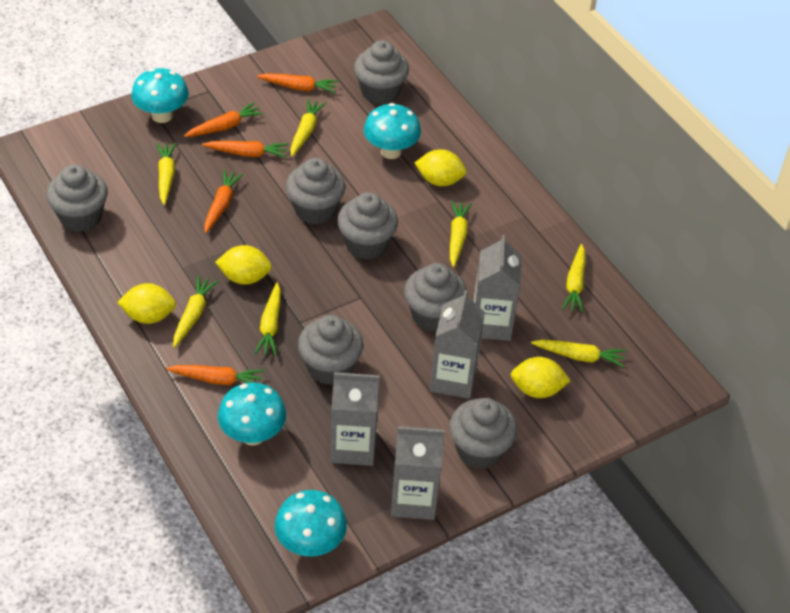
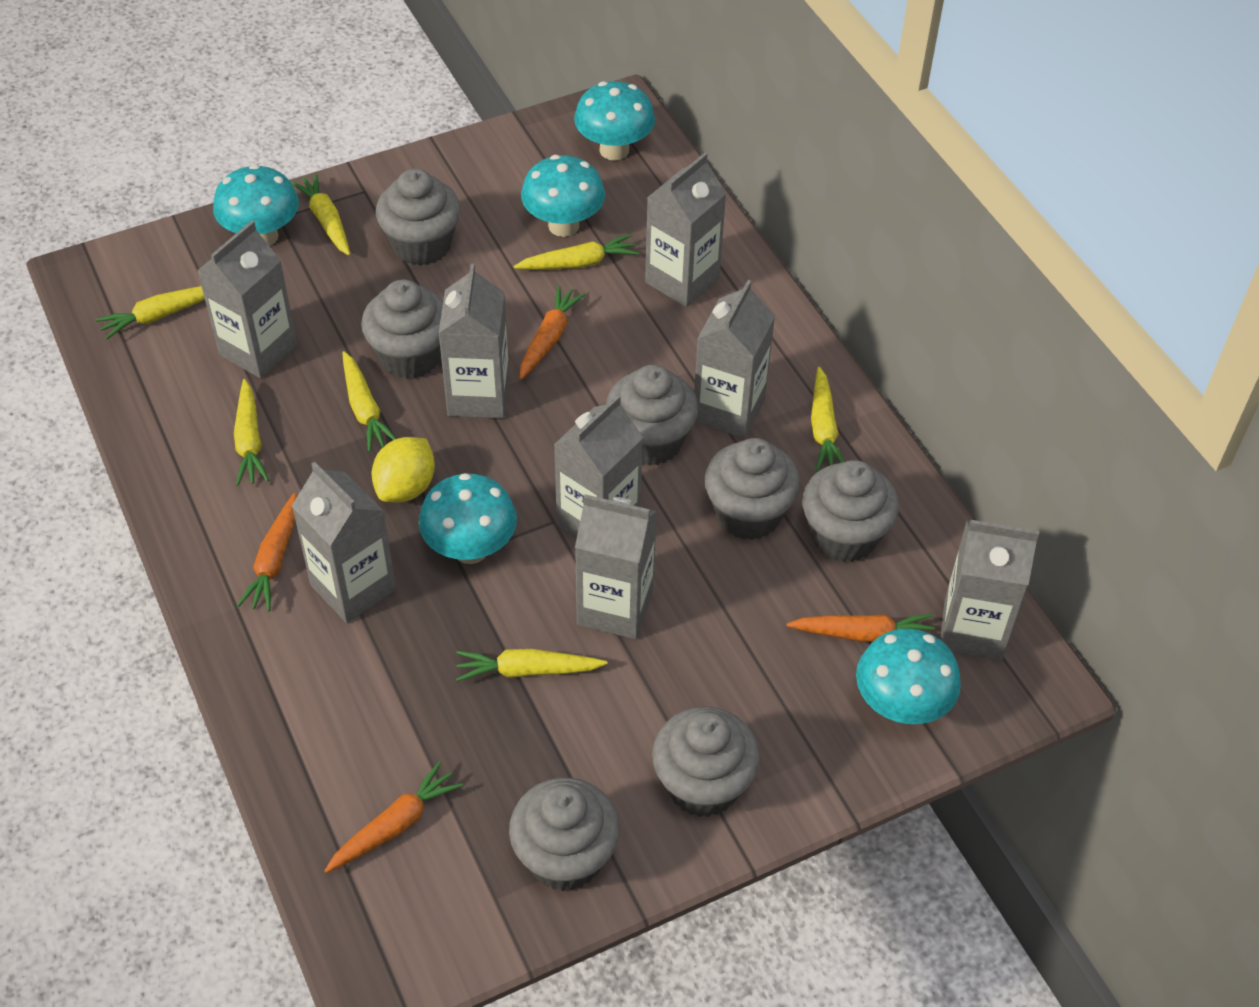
grey carton: [330,372,380,466] [391,426,444,520] [430,290,485,399] [474,235,521,341] = 4 -> [197,221,297,378] [292,462,396,623] [438,263,510,418] [554,395,643,538] [575,494,657,639] [645,153,727,307] [694,280,775,438] [940,520,1039,661] = 8
orange carrot: [166,365,264,385] [184,102,263,137] [202,141,288,158] [204,170,243,233] [257,73,338,93] = 5 -> [237,493,297,612] [324,761,463,873] [519,285,586,380] [787,613,935,642] = 4
turquoise mushroom: [131,68,189,123] [218,382,286,446] [275,490,347,556] [364,103,421,159] = 4 -> [213,164,299,246] [419,473,517,564] [521,155,605,237] [574,81,655,160] [856,629,961,724] = 5
yellow lemon: [117,283,176,324] [215,245,272,285] [415,149,467,186] [511,357,570,398] = 4 -> [371,437,435,503] = 1

